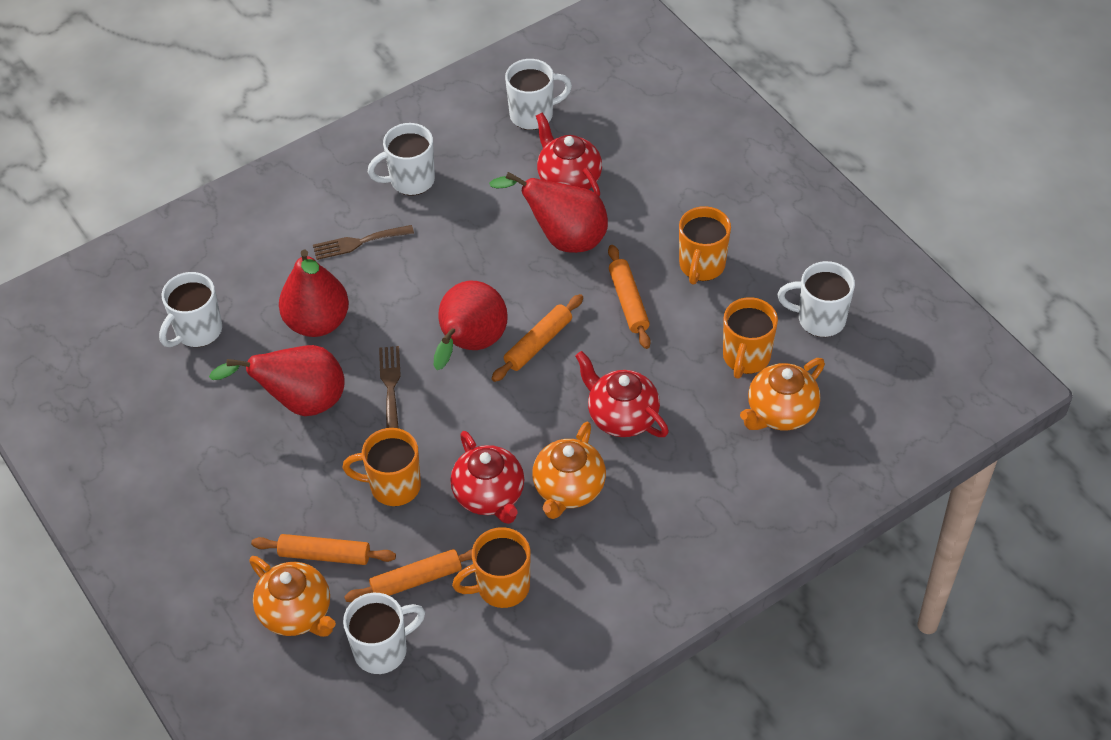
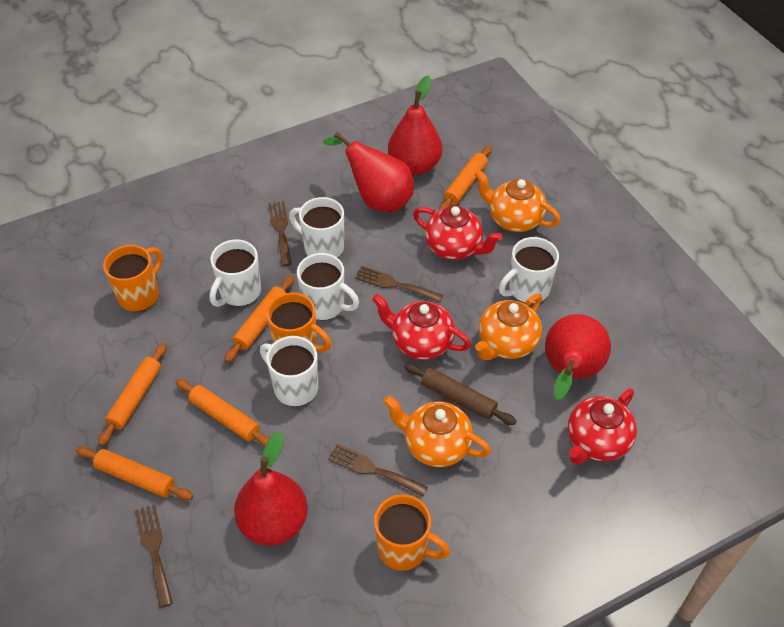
brown fork: [313,225,414,260] [379,346,401,428] = 2 -> [135,504,173,608] [268,201,292,266] [328,444,428,497] [355,266,443,303] = 4
brown rolling pin: none = 0 -> [404,363,516,425] = 1
orange mug: [342,428,421,506] [452,527,530,608] [679,206,731,285] [723,297,778,379] = 4 -> [103,245,162,312] [266,292,331,352] [374,494,450,571] = 3
orange rolling pin: [251,534,396,565] [344,549,472,602] [492,294,583,382] [608,245,651,349] = 4 -> [76,446,193,500] [98,343,167,446] [175,379,270,447] [225,276,294,363] [439,145,492,210] = 5

